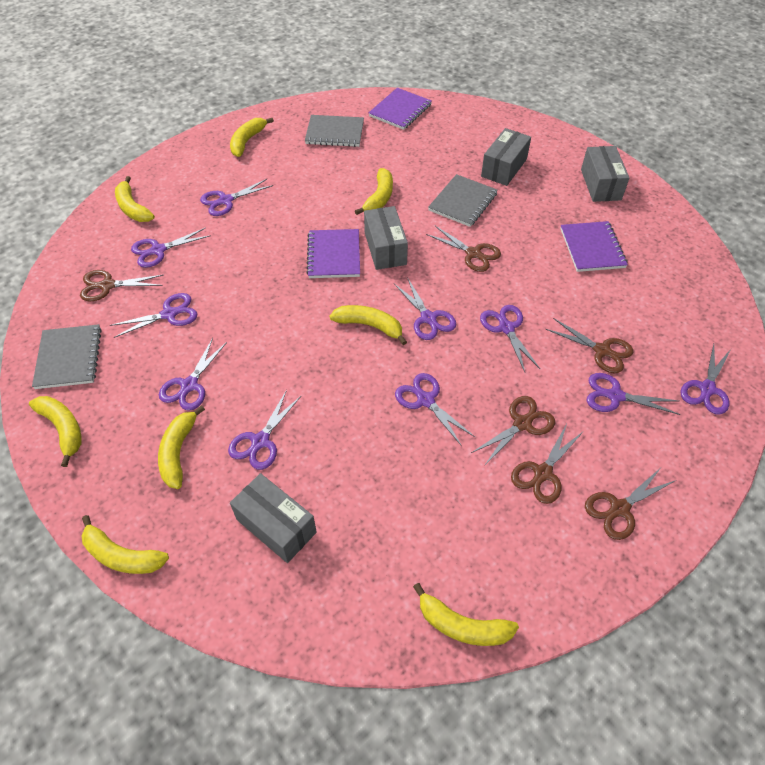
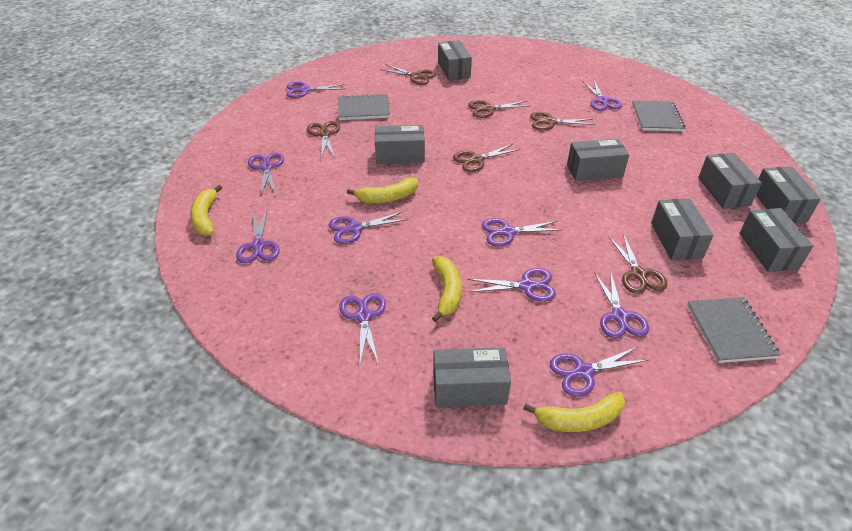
grey box: [230,473,317,563] [364,206,408,270] [481,128,531,186] [581,146,629,202] = 4 -> [375,125,425,164] [433,347,511,407] [438,40,472,80] [567,138,629,181] [651,198,714,260] [698,153,762,209] [739,208,813,272] [756,167,821,223] = 8
purple notebook: [306,229,360,278] [368,88,432,130] [560,221,628,272] = 3 -> none = 0
yellow banana: [29,396,82,467] [81,515,169,574] [115,176,155,222] [158,405,205,489] [230,118,274,157] [329,305,407,345] [355,168,393,215] [413,583,519,646] = 8 -> [190,185,222,236] [347,178,418,203] [432,256,462,322] [523,392,625,432] = 4

